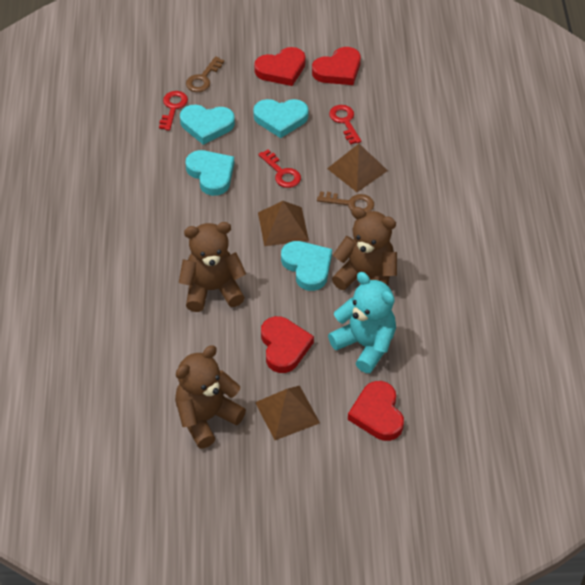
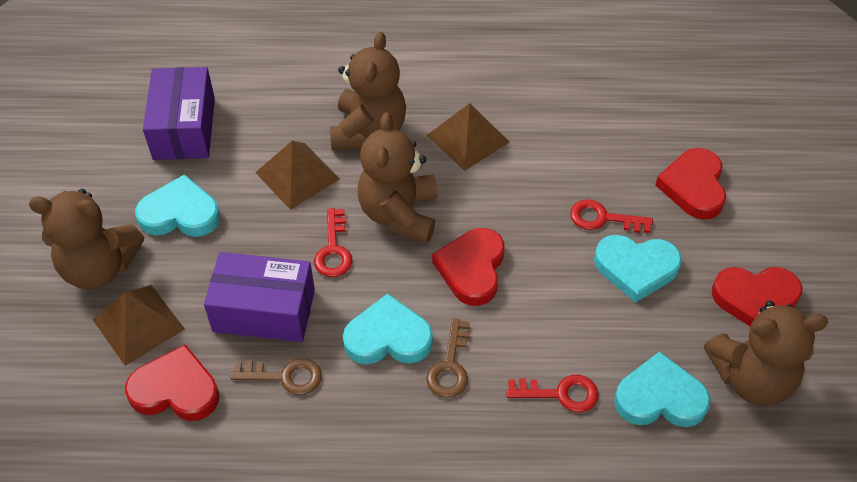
brown teddy bear: [175,345,246,448] [179,222,246,312] [332,207,397,290] = 3 -> [29,189,144,289] [330,32,406,150] [358,112,438,243] [704,301,828,406] = 4
purple box: none = 0 -> [143,67,215,160] [204,252,315,342] = 2
turquoise teddy bear: [328,272,396,373] = 1 -> none = 0

